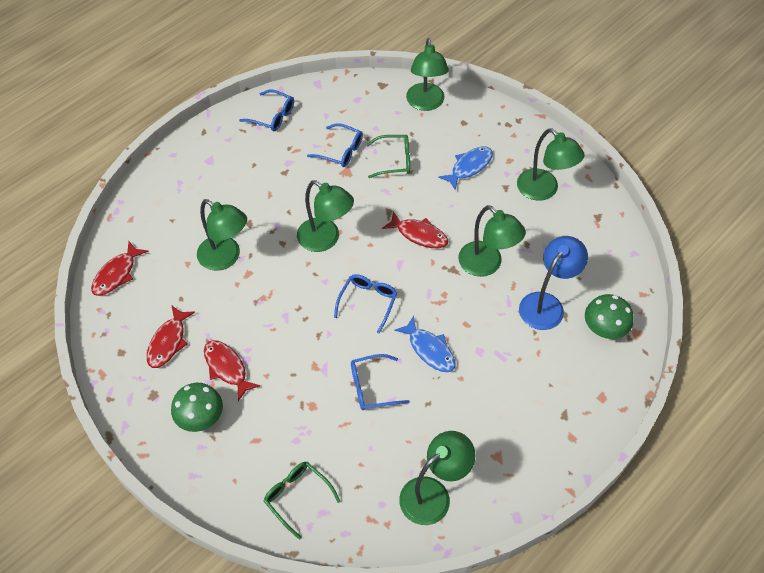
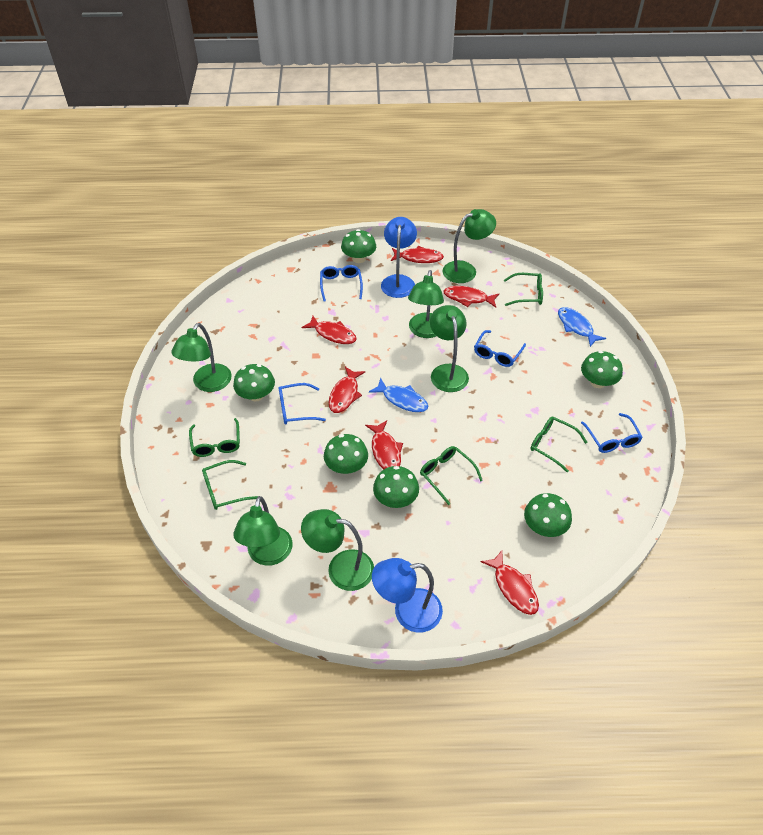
blue lamp: [519,236,588,330] = 1 -> [372,558,443,633] [381,217,417,298] = 2
green glasses: [264,462,341,540] [366,135,410,178] = 2 -> [189,418,240,457] [202,460,258,510] [420,446,483,505] [504,273,543,306] [531,417,588,472] = 5
green mushroom: [171,383,223,432] [585,294,634,339] = 2 -> [233,364,275,401] [324,434,368,474] [341,229,376,263] [373,466,419,508] [524,493,572,537] [581,351,623,388] = 6
red fish: [91,242,149,296] [147,305,195,368] [204,340,260,401] [382,211,449,248] = 4 -> [302,316,357,344] [329,367,365,413] [365,420,403,469] [391,246,444,263] [443,286,499,308] [481,551,539,615] = 6

